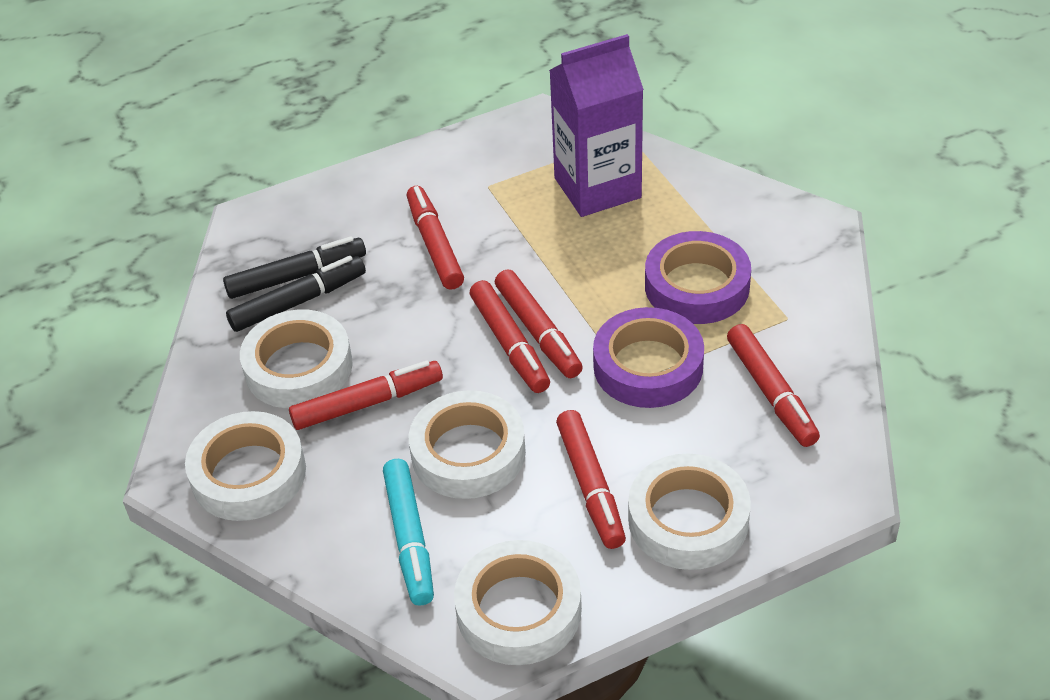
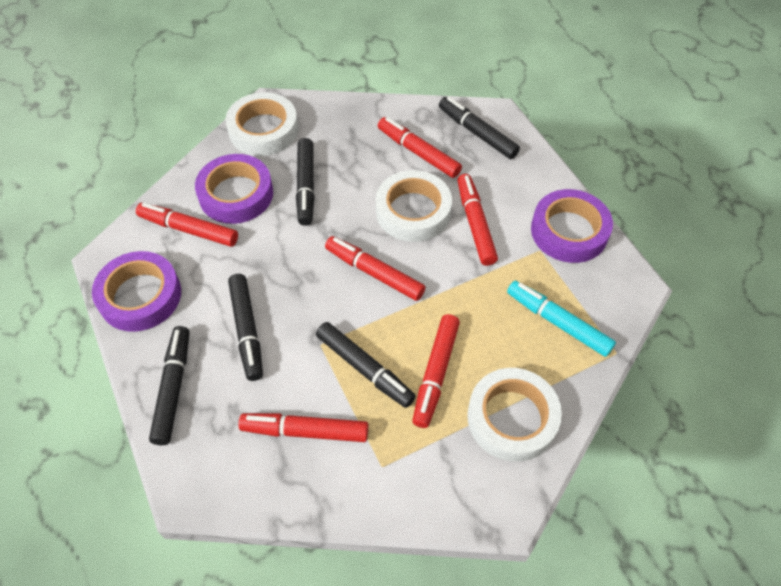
black marker: [223,236,366,299] [226,256,366,332] = 2 -> [149,326,190,445] [228,274,263,381] [296,138,315,226] [316,322,416,408] [439,97,520,159] = 5
purple carton: [549,34,644,217] = 1 -> none = 0
purple tape: [593,307,704,408] [645,231,751,324] = 2 -> [92,251,181,332] [195,154,273,224] [531,189,613,263] = 3
white tape: [185,411,306,521] [240,309,353,408] [409,390,526,499] [454,540,582,665] [628,453,751,570] = 5 -> [225,92,298,156] [376,170,452,242] [467,368,562,462] = 3

